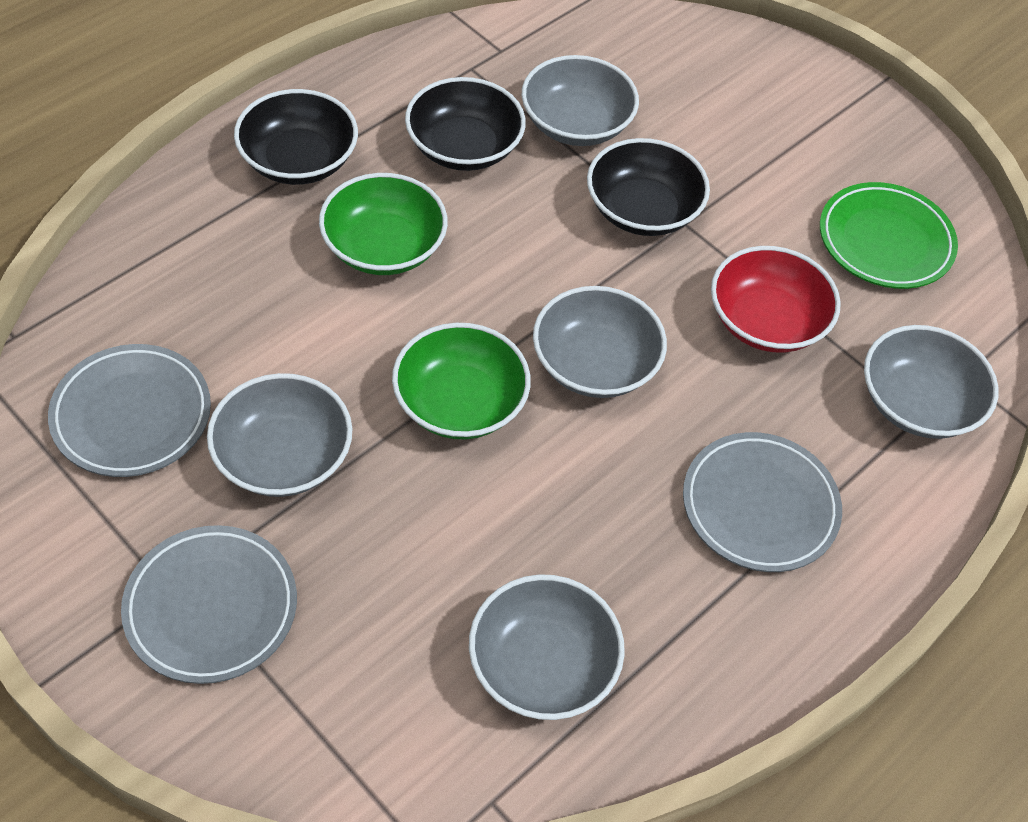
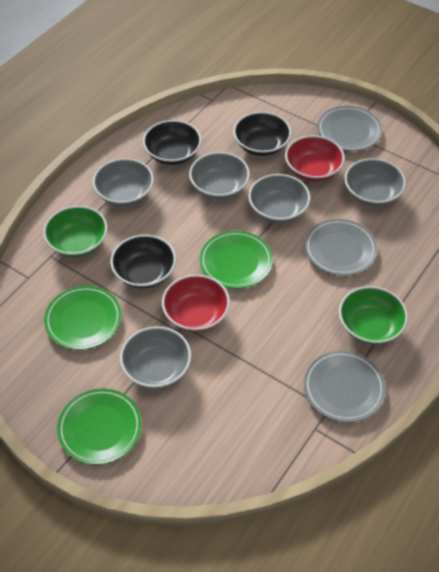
green plate: [820,182,958,289] = 1 -> [44,286,121,350] [57,389,142,465] [200,231,273,289] = 3
red bowl: [711,246,841,353] = 1 -> [162,274,230,332] [285,135,345,181] = 2

